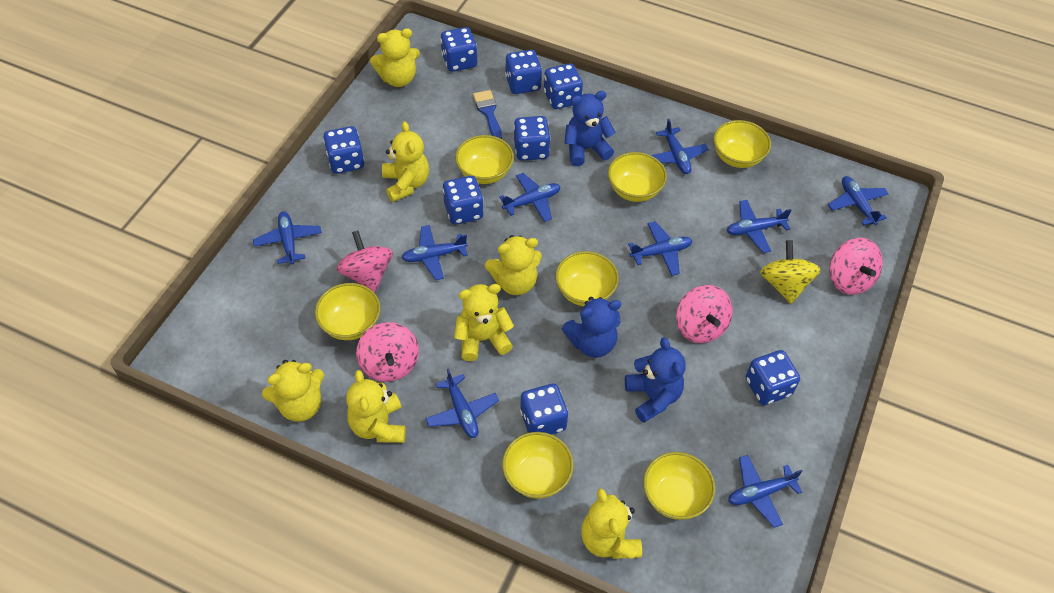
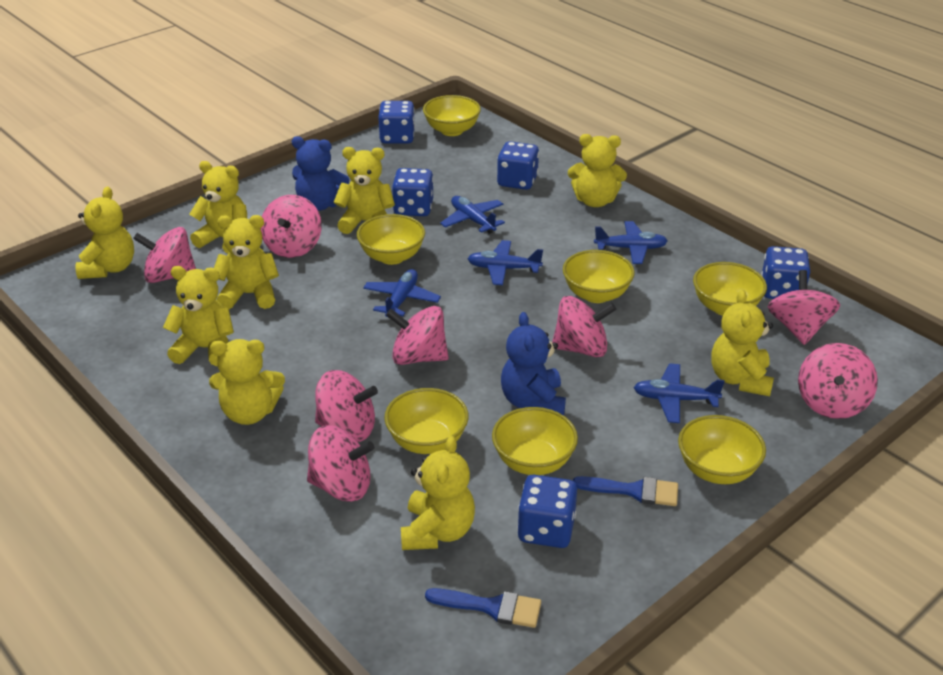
blue brush: [473,90,502,139] = 1 -> [425,588,541,628] [573,476,678,506] = 2
blue dice: [323,126,364,174] [441,27,477,72] [443,176,484,224] [505,50,542,94] [514,116,551,161] [520,384,568,435] [544,63,583,109] [746,350,800,405] = 8 -> [378,101,415,144] [392,168,433,216] [497,141,539,190] [517,475,577,548] [761,246,810,299] = 5
blue plane: [253,211,322,264] [402,225,468,280] [425,368,499,438] [499,173,561,222] [628,221,692,276] [651,119,709,174] [727,200,792,253] [728,455,802,528] [828,176,889,225] = 9 -> [363,269,441,318] [440,196,505,234] [467,240,543,285] [594,221,667,264] [633,363,725,423] = 5
blue teddy bear: [562,297,621,358] [564,91,616,166] [625,337,686,423] = 3 -> [292,136,349,211] [501,312,566,415] = 2
pink spinning top: [336,231,393,292] [356,322,419,382] [676,285,733,343] [829,238,883,295] = 4 -> [133,227,196,283] [260,195,322,258] [307,425,374,502] [315,370,378,442] [386,306,449,365] [552,296,616,357] [768,270,840,345] [798,343,878,419] = 8
yellow spinning top: [760,240,821,304] = 1 -> none = 0
yellow teddy bear: [262,360,324,422] [346,370,406,443] [370,28,420,87] [382,122,429,202] [454,284,514,361] [485,235,542,295] [581,488,642,559] = 7 -> [75,187,134,279] [163,266,234,366] [189,161,247,254] [209,339,285,425] [214,215,279,309] [334,147,395,234] [401,436,475,550] [568,134,627,207] [711,290,774,396] = 9

